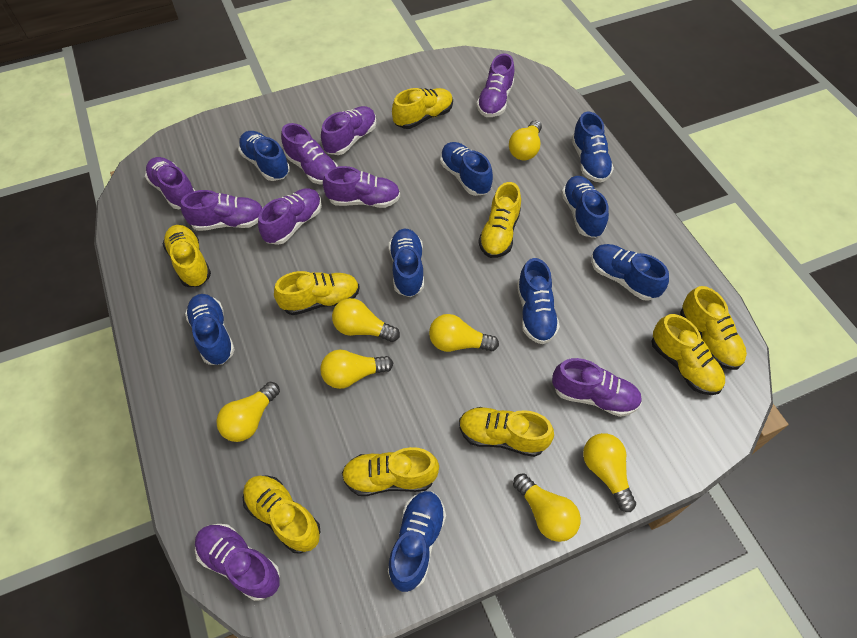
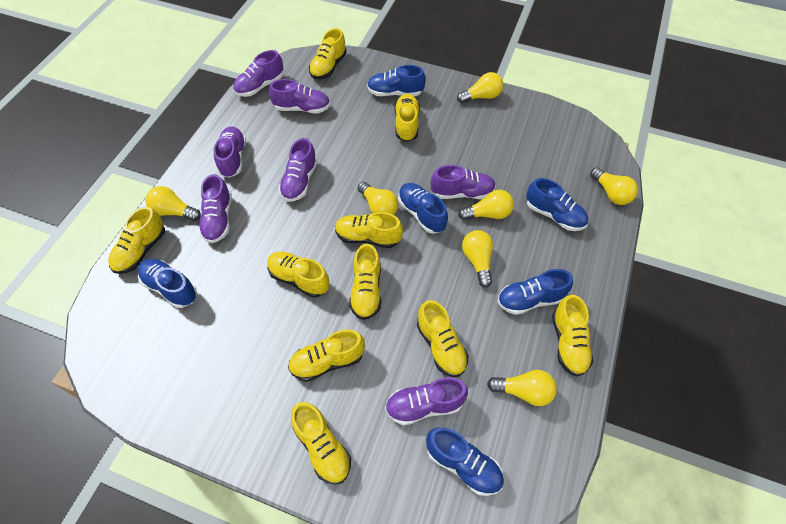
blue shoe: [185,294,235,365] [238,131,290,181] [388,491,446,592] [389,229,424,297] [440,142,493,196] [517,258,560,344] [562,176,609,238] [571,112,614,183] [591,244,669,301] = 9 -> [138,259,197,308] [367,65,426,96] [398,183,448,234] [426,427,504,496] [498,269,573,315] [526,178,588,231] = 6
purple shoe: [145,157,195,209] [181,190,262,231] [195,524,280,601] [258,188,322,245] [281,123,338,185] [321,106,377,155] [323,166,400,208] [477,54,514,117] [552,358,642,417] = 9 -> [198,174,232,243] [214,126,246,178] [233,50,284,97] [269,79,330,114] [279,138,317,202] [385,377,468,425] [431,165,496,199] = 7
yellow shoe: [162,225,211,287] [243,476,321,554] [274,271,360,315] [342,447,439,496] [392,88,453,129] [459,407,554,457] [478,182,521,258] [652,314,725,395] [680,286,747,370] = 9 -> [108,207,165,274] [267,252,330,298] [288,329,365,382] [291,402,351,485] [309,28,347,79] [335,212,403,248] [349,244,381,320] [394,94,420,141] [417,300,469,377] [552,295,593,376] = 10

